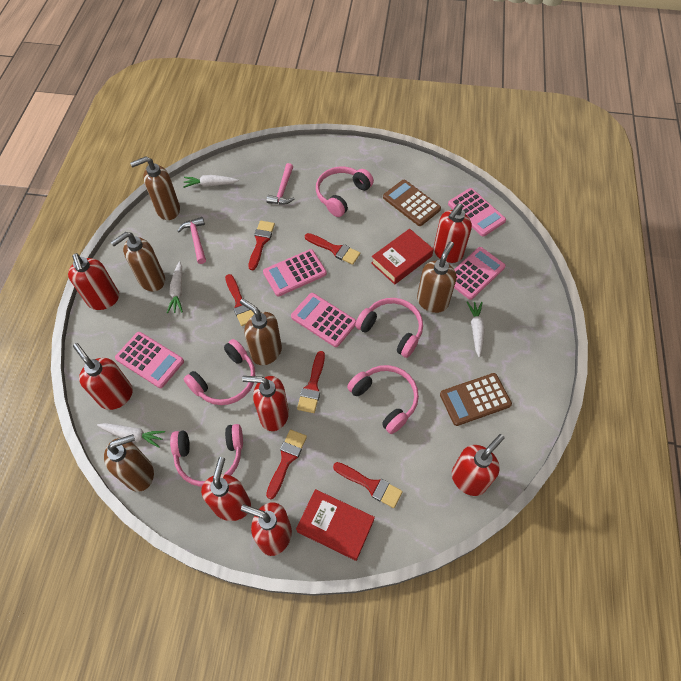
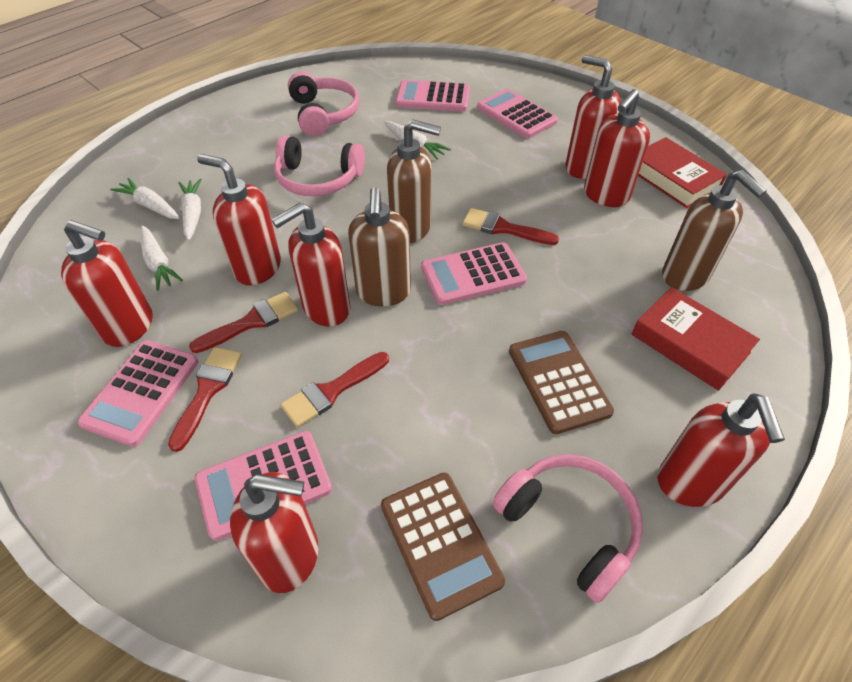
brown soap dispenser: [104,434,154,492] [111,232,165,291] [130,156,180,220] [240,298,282,365] [417,241,457,313] = 5 -> [348,187,411,306] [387,120,441,243] [662,170,767,291] = 3
pink hammer: [178,217,206,264] [266,163,295,204] = 2 -> none = 0
pink headphones: [170,424,243,487] [184,339,255,405] [316,167,374,217] [347,365,419,434] [355,298,423,358] = 5 -> [274,136,365,196] [288,72,359,136] [493,454,643,603] = 3
red brush: [225,274,254,326] [249,221,275,270] [266,429,307,499] [297,351,325,413] [305,233,360,265] [333,462,403,508] = 6 -> [168,347,242,452] [189,292,298,353] [280,352,389,427] [463,208,559,245] = 4

